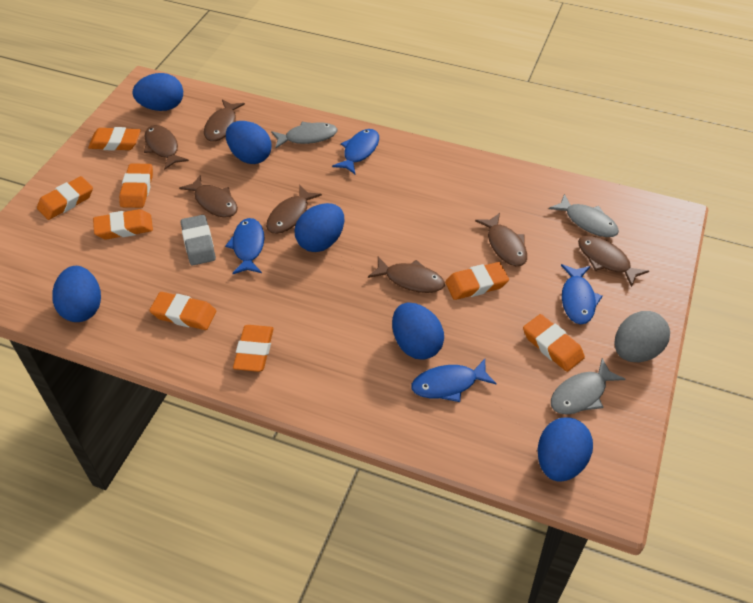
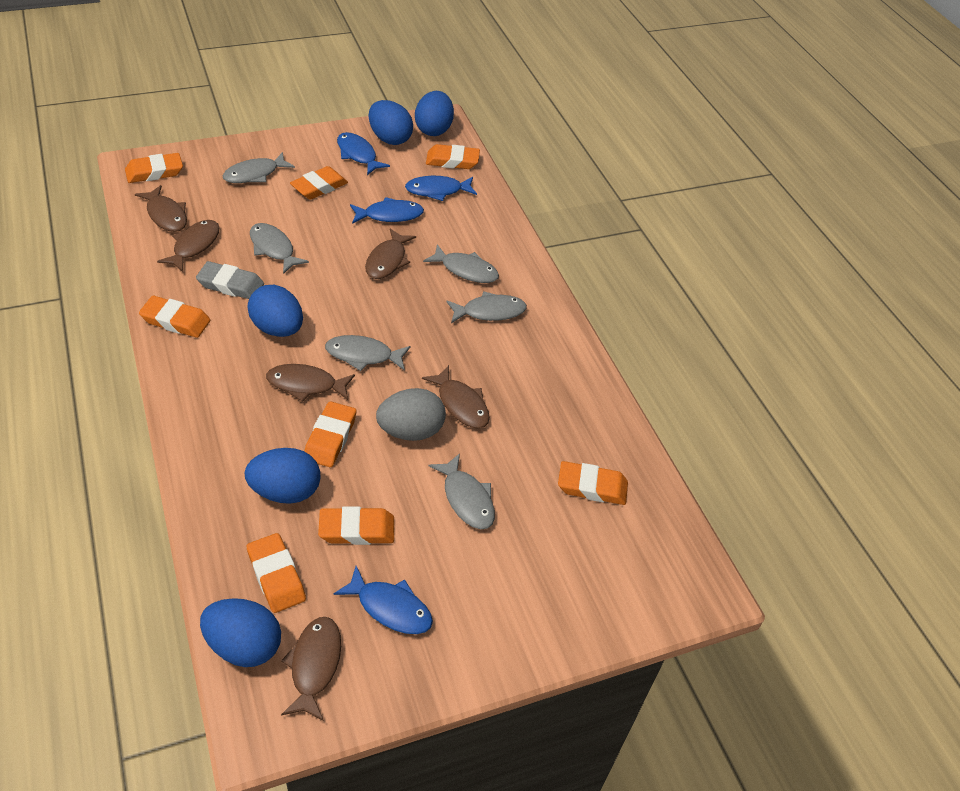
blue egg: [52,266,101,322] [132,73,183,111] [226,121,272,164] [295,203,344,252] [392,302,444,360] [538,417,593,482] = 6 -> [200,598,281,667] [244,448,321,504] [247,285,303,337] [369,100,413,145] [415,91,454,136] = 5
brown fish: [144,125,189,170] [179,175,238,217] [204,100,245,142] [266,185,322,234] [368,257,445,293] [475,213,527,266] [578,236,649,287] = 7 -> [135,185,187,232] [157,220,220,272] [266,364,355,402] [281,617,341,721] [365,228,416,279] [422,365,490,428] = 6
grey fish: [271,122,337,149] [549,194,619,237] [551,358,625,415] = 3 -> [223,152,295,183] [250,223,309,274] [325,335,410,371] [423,244,499,283] [429,453,495,529] [446,291,527,323] = 6

